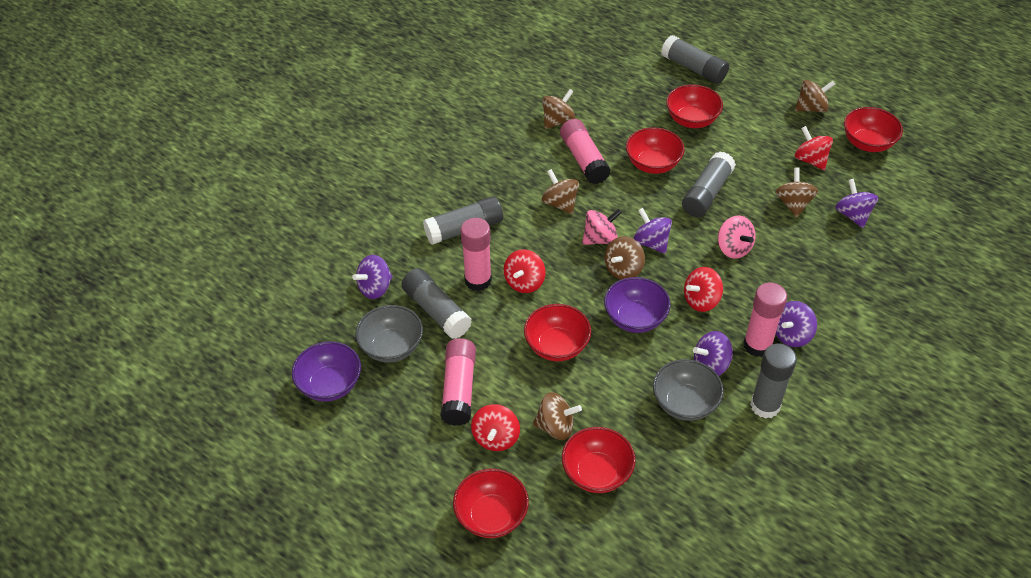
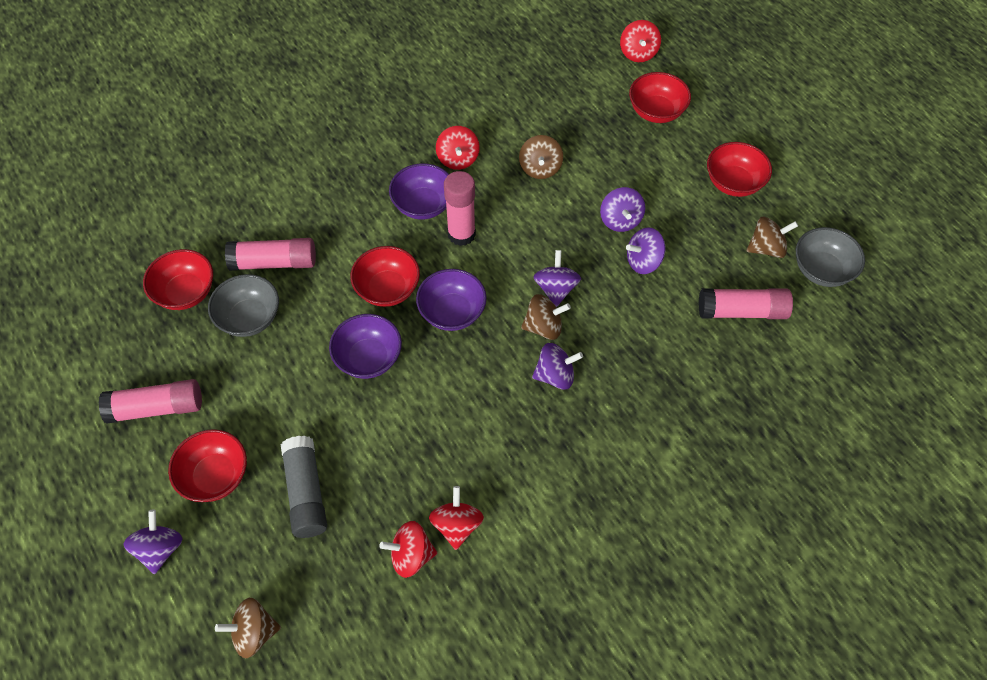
brown spinning top: [533,392,582,440] [542,89,575,129] [542,169,579,214] [605,236,645,280] [775,167,818,217] [795,80,835,112] = 6 -> [215,598,281,658] [519,135,563,179] [521,294,571,340] [747,217,798,258] = 4
grey glue stick: [401,268,472,339] [423,196,503,245] [661,35,729,84] [682,151,736,217] [750,343,797,419] = 5 -> [281,436,327,538] = 1
pink spinning top: [582,209,622,245] [718,215,756,259] = 2 -> none = 0
purple bowl: [292,341,361,402] [604,277,671,333] = 2 -> [329,314,402,379] [389,163,449,220] [416,269,487,331] = 3
red bowl: [453,469,529,538] [524,304,591,361] [562,427,635,493] [626,127,685,174] [666,84,723,128] [844,107,903,152] = 6 -> [143,249,213,310] [168,429,247,502] [350,246,420,307] [629,72,691,123] [707,142,772,197] = 5

